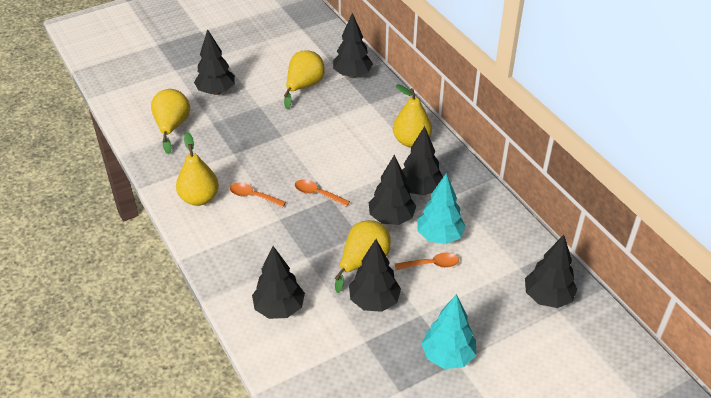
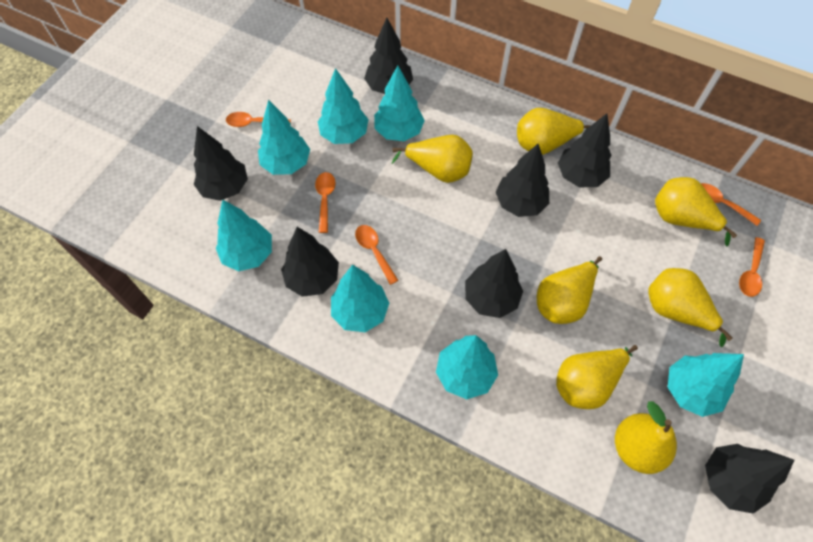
orange spoon: [230,183,286,207] [295,179,350,207] [395,253,459,270] = 3 -> [226,112,291,127] [315,172,336,233] [355,225,398,285] [701,183,761,226] [739,237,765,297] = 5
turquoise tree: [417,173,466,244] [421,294,476,369] = 2 -> [216,200,272,271] [258,100,310,175] [318,68,369,144] [331,265,389,332] [374,65,425,141] [436,335,498,399] [668,353,744,417] = 7
yellow pear: [151,89,190,154] [176,132,219,206] [284,50,325,109] [335,220,391,293] [393,84,432,147] = 5 -> [392,135,473,183] [517,108,591,155] [537,256,602,324] [556,345,638,409] [615,401,677,474] [648,268,733,347] [655,177,737,246] = 7

